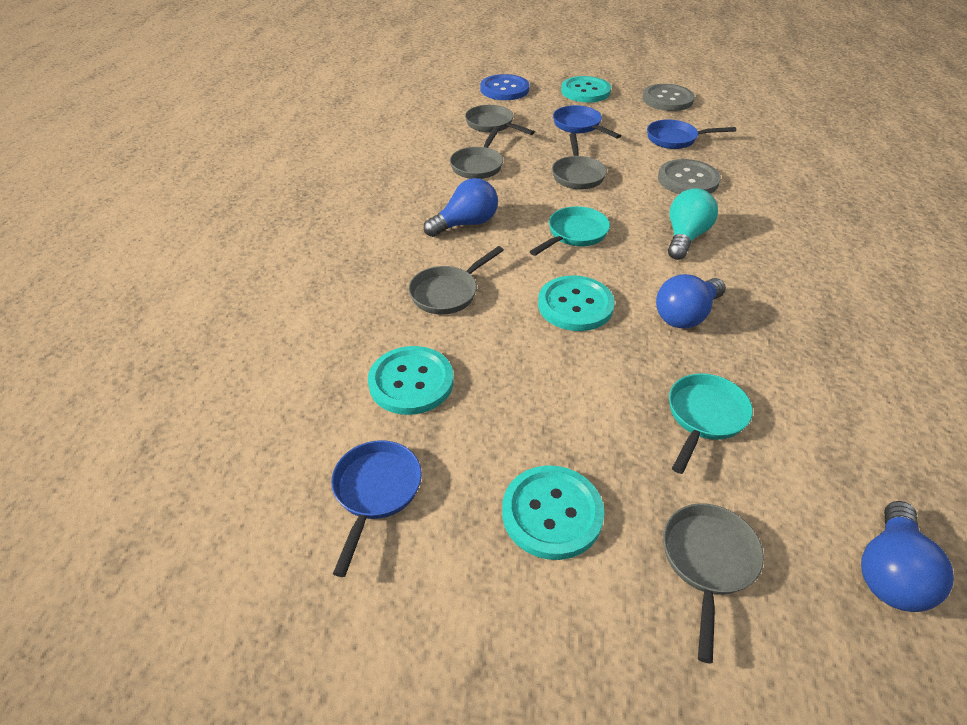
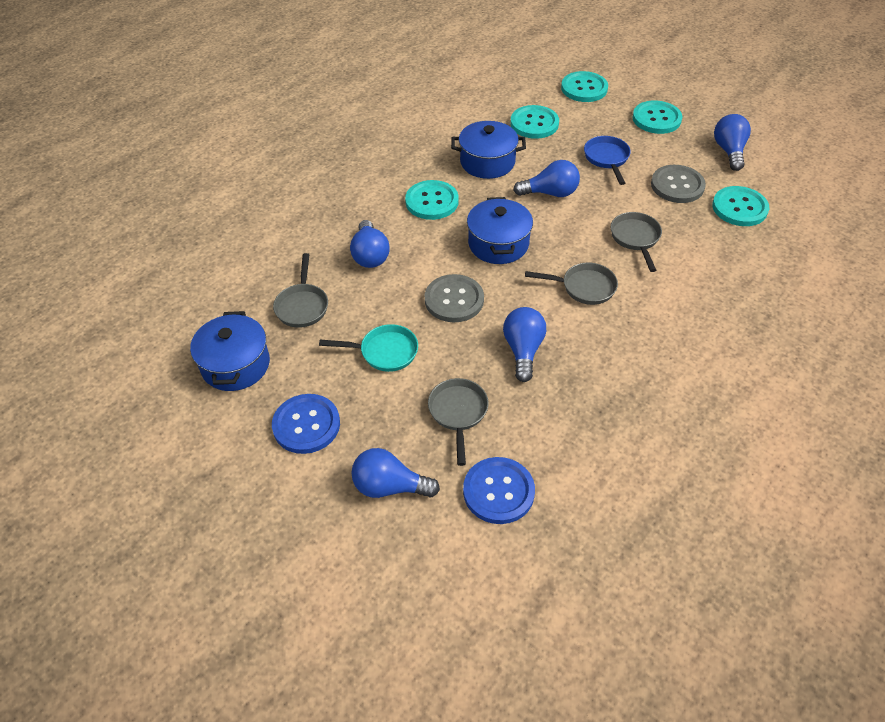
blue button: [480,74,530,100] = 1 -> [272,394,340,454] [463,457,535,524] = 2
blue light bulb: [424,178,498,237] [656,274,726,329] [861,501,954,612] = 3 -> [350,220,390,268] [351,448,440,498] [503,307,546,382] [513,160,580,197] [714,114,751,171] = 5
blue pan: [331,440,422,577] [553,105,621,139] [647,119,736,149] = 3 -> [584,136,631,185] = 1
blue pot: none = 0 -> [190,311,270,391] [451,121,526,179] [467,197,533,264] = 3
grey pan: [409,246,504,315] [450,126,503,179] [465,105,535,135] [552,133,607,190] [663,503,764,664] = 5 -> [273,253,328,328] [428,378,488,466] [525,263,618,305] [611,212,662,272] = 4
turquoise button: [368,346,454,415] [502,466,604,560] [538,275,615,331] [561,76,611,102] = 4 -> [405,180,459,220] [510,105,559,139] [561,71,608,102] [632,100,683,134] [712,186,769,226] = 5
turquoise light bulb: [668,188,718,260] = 1 -> none = 0
turquoise pan: [530,206,610,256] [669,373,753,474] = 2 -> [319,324,418,372] = 1

